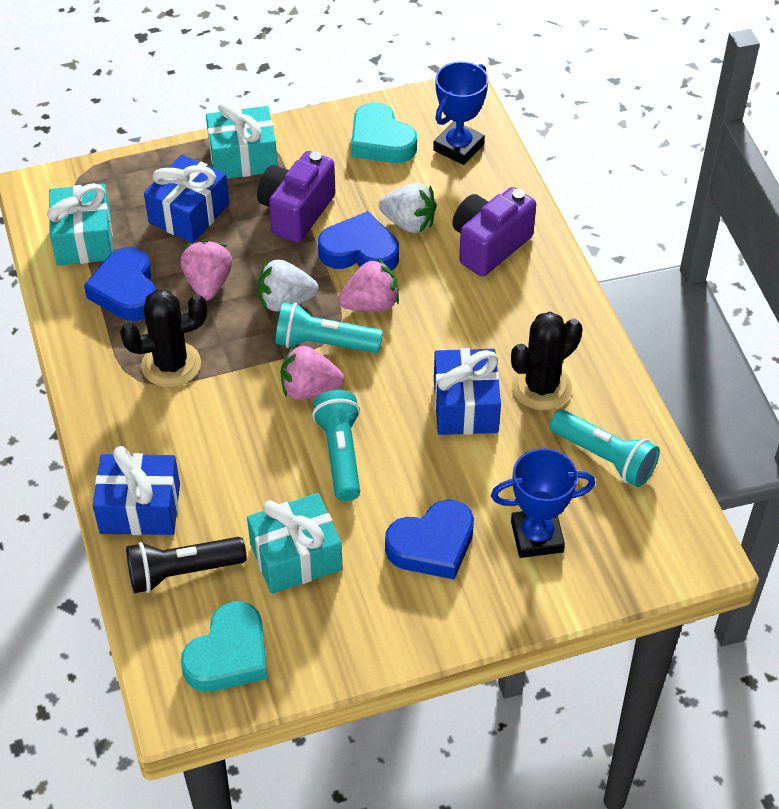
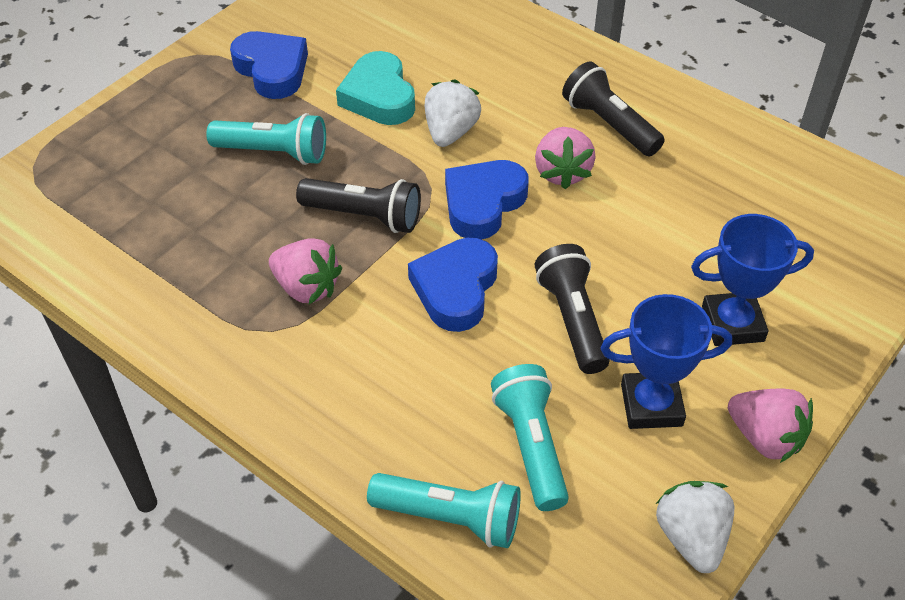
black cactus: [120,290,207,387] [511,312,583,410] = 2 -> none = 0
black flashlight: [126,537,247,593] = 1 -> [296,178,421,233] [535,244,610,374] [562,61,665,156] = 3
blue gift: [93,446,180,535] [144,154,229,243] [434,348,501,435] = 3 -> none = 0
purple camera: [257,151,335,243] [452,187,536,277] = 2 -> none = 0
turquoise gift: [47,183,113,266] [206,102,278,179] [247,493,343,594] = 3 -> none = 0
turquoise heart: [181,601,267,692] [351,102,417,163] = 2 -> [336,51,415,125] = 1

